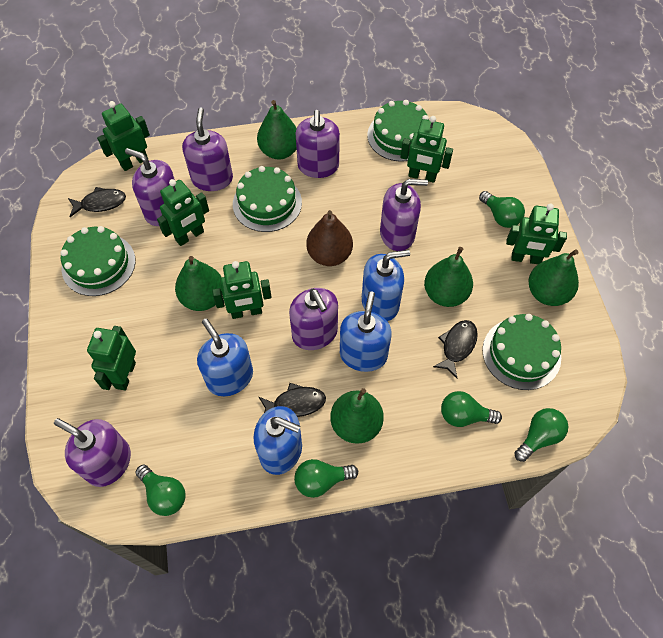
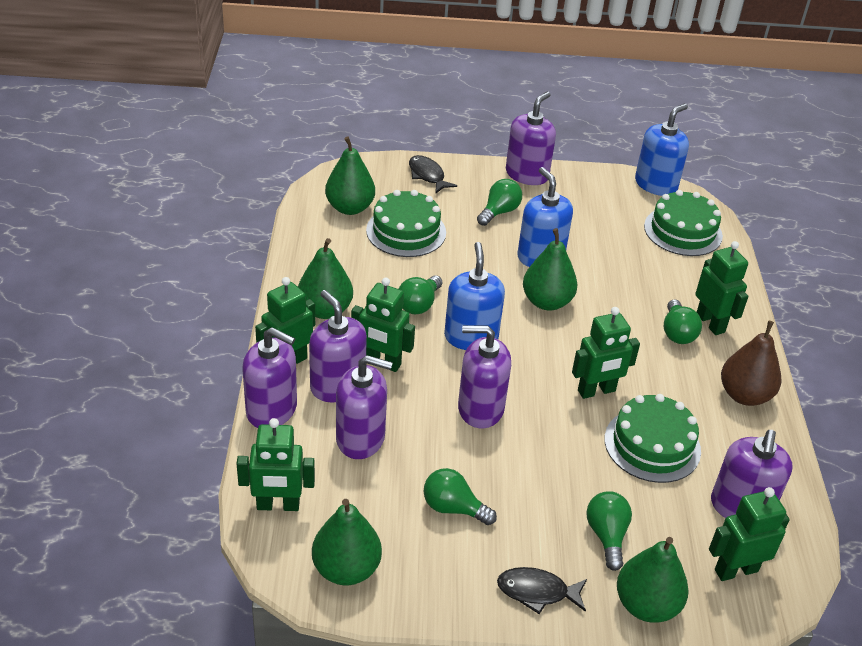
black fish: [68,187,126,217] [258,383,326,417] [433,320,478,378] = 3 -> [409,155,457,194] [497,567,587,614] = 2
blue soap dispenser: [197,319,253,396] [254,406,302,475] [340,291,392,372] [362,250,410,321] = 4 -> [444,242,505,350] [517,167,573,267] [635,103,689,196] = 3
green cake: [61,226,135,296] [233,166,302,232] [367,100,429,162] [483,314,561,390] = 4 -> [366,190,446,257] [605,394,701,483] [644,190,723,256] = 3

